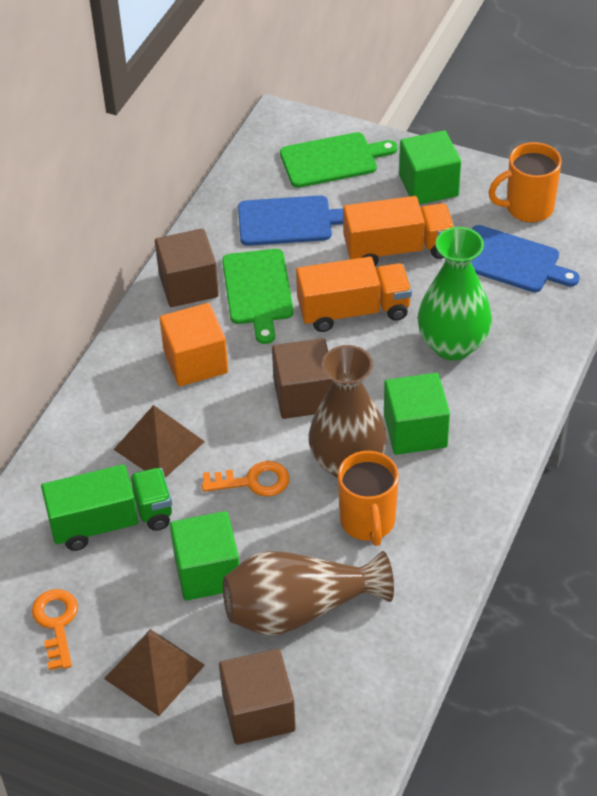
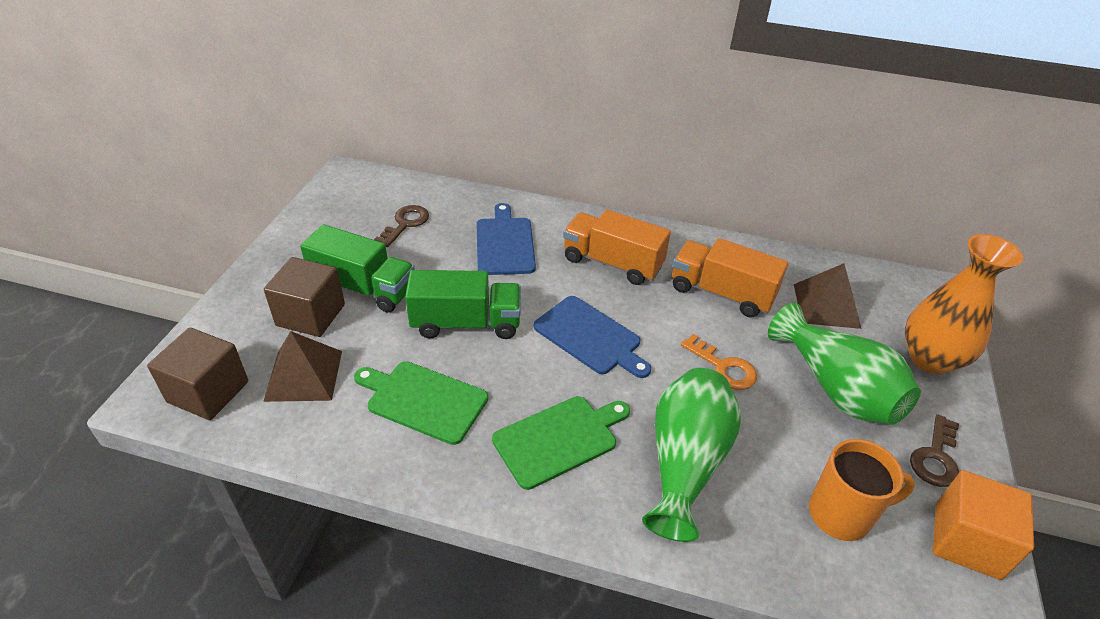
brown cube: [155,229,219,307] [219,649,296,745] [272,338,334,419] = 3 -> [147,328,248,420] [264,257,345,337] = 2
brown key: none = 0 -> [374,205,429,247] [910,414,959,487] = 2
brown vase: [223,551,394,635] [308,345,387,478] = 2 -> none = 0
green cube: [170,511,239,600] [384,373,450,455] [399,130,461,205] = 3 -> none = 0
green truck: [41,464,172,551] = 1 -> [300,224,415,313] [405,270,521,339] = 2
green vase: [418,227,492,360] = 1 -> [642,368,741,542] [768,303,921,425] = 2
orange key: [32,589,78,670] [202,461,289,497] = 2 -> [681,334,757,390] = 1
orange mug: [338,451,399,546] [488,142,562,223] = 2 -> [809,439,915,541] = 1
orange vase: none = 0 -> [905,234,1023,374] = 1

